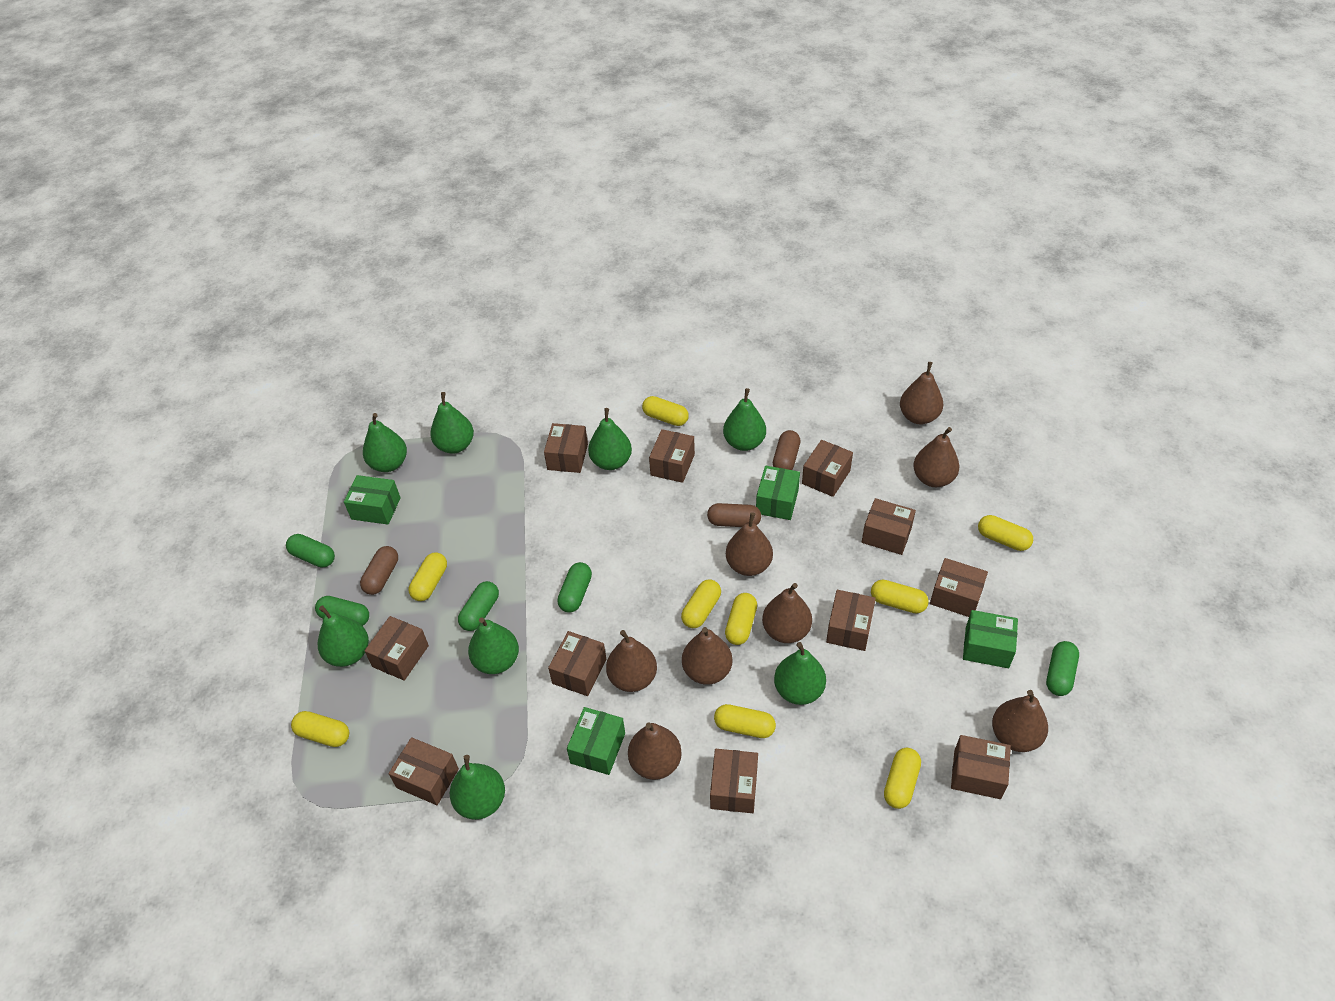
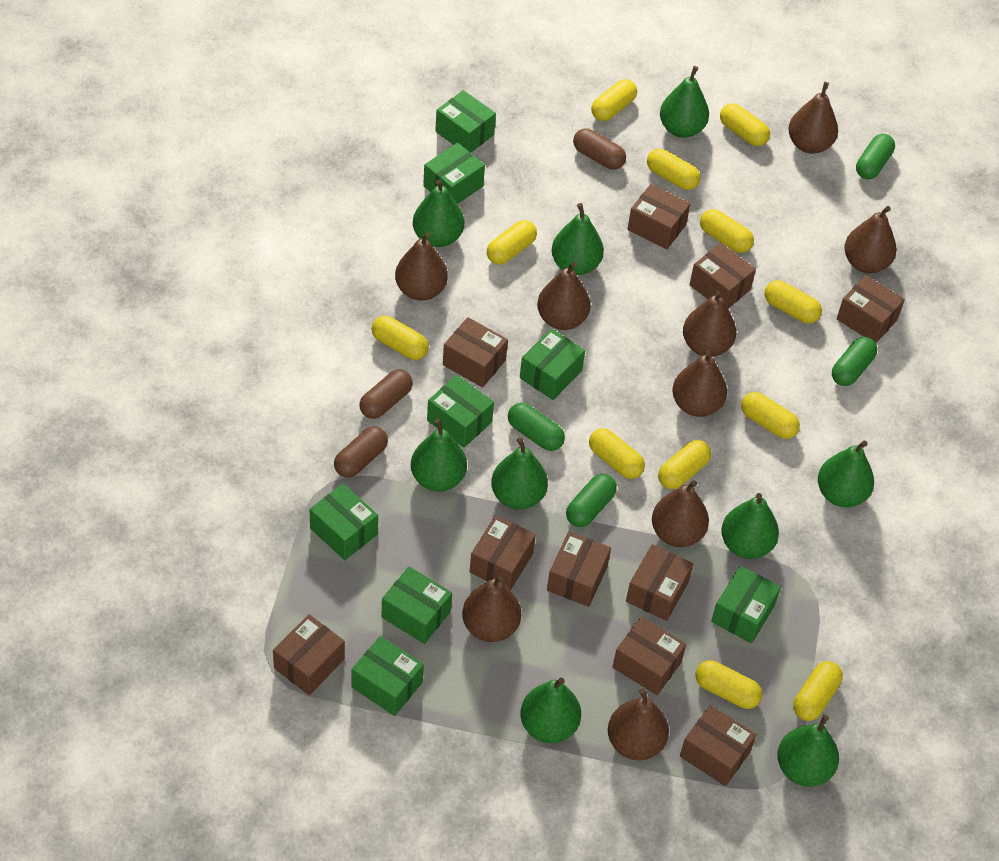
brown box: [364,616,429,681] [389,737,459,805] [544,423,588,473] [548,631,606,696] [649,429,695,483] [710,749,758,813] [802,440,853,497] [826,590,876,651] [862,498,916,555] [930,558,988,617] [951,735,1011,799] = 11 -> [273,614,345,695] [443,317,508,387] [470,515,536,591] [547,531,611,607] [613,617,686,695] [626,544,693,621] [627,184,691,249] [680,705,757,786] [689,243,756,309] [837,275,905,343] = 10
brown pear: [606,630,657,692] [628,722,682,780] [682,627,732,685] [726,512,773,576] [762,583,812,643] [900,362,943,424] [913,427,960,487] [992,690,1048,752] = 8 -> [395,232,448,301] [462,576,521,642] [537,262,591,330] [608,689,669,760] [652,481,709,547] [672,350,727,417] [683,290,736,357] [788,82,838,154] [844,206,896,273] = 9
green box: [344,475,401,525] [567,707,625,775] [756,466,800,520] [963,610,1018,668] = 4 -> [310,483,378,560] [352,636,424,716] [381,566,452,644] [423,143,485,204] [427,375,494,448] [435,90,496,152] [520,328,585,400] [711,566,781,643] = 8
green capsule: [286,534,335,568] [315,596,369,626] [458,581,499,631] [557,562,592,613] [1046,641,1079,696] = 5 -> [508,403,565,451] [566,474,617,527] [832,337,877,386] [856,134,895,179] = 4
green pear: [318,605,369,667] [363,413,407,472] [430,392,474,454] [450,755,505,820] [468,617,519,674] [588,408,632,470] [723,388,766,451] [774,642,826,705] = 8 -> [411,419,467,492] [413,179,464,247] [491,437,548,510] [520,678,581,743] [552,203,604,275] [660,66,709,138] [721,493,779,559] [777,715,839,787] [818,441,874,507] = 9
yellow capsule: [291,711,349,747] [409,552,447,601] [642,396,689,426] [681,580,721,628] [714,704,776,738] [725,593,757,645] [871,580,929,614] [884,748,921,809] [978,515,1033,551] = 9 -> [372,316,429,360] [487,220,537,265] [589,428,645,479] [591,79,637,121] [647,149,700,190] [658,440,711,489] [696,660,762,709] [700,209,754,253] [720,103,770,146] [741,392,800,439] [764,281,822,323] [793,661,843,721] = 12

